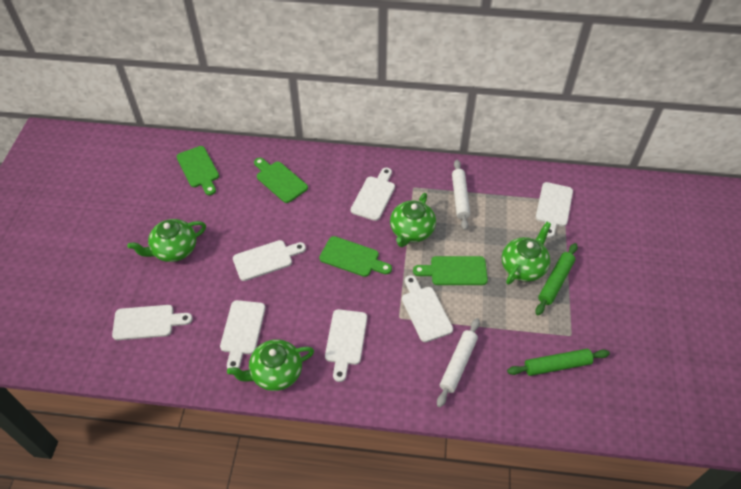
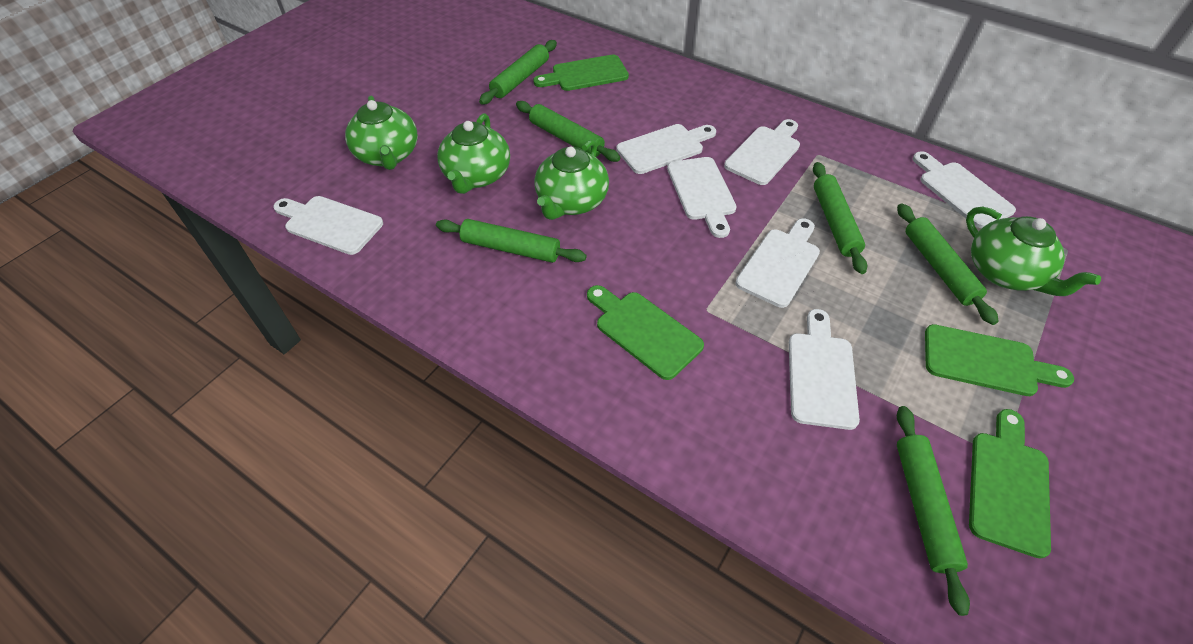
green rolling pin: [507,349,610,376] [535,243,578,316] = 2 -> [436,219,587,263] [479,40,557,105] [516,101,621,162] [813,162,867,274] [897,203,999,325] [897,406,970,616] = 6
white rolling pin: [437,318,480,407] [452,160,470,230] = 2 -> none = 0

